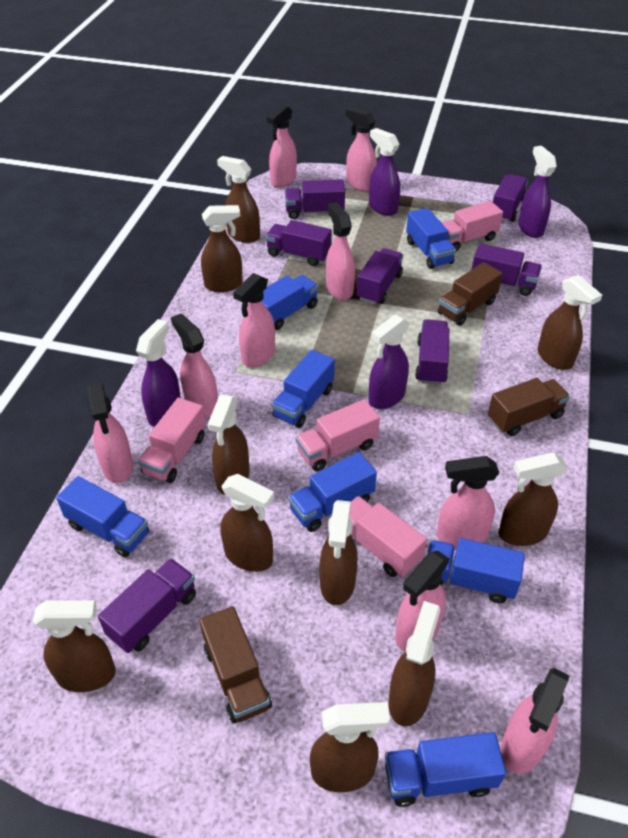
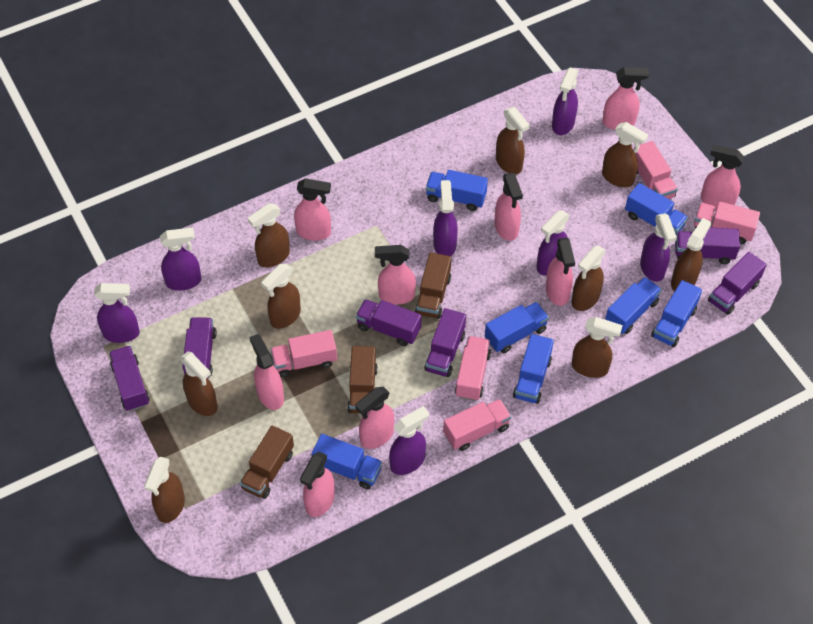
brown spray bottle: [33,600,116,692] [201,205,243,292] [208,395,250,495] [217,156,260,243] [220,474,274,572] [310,702,390,792] [320,500,358,605] [388,601,440,726] [498,452,567,546] [538,275,602,370] = 10 -> [144,457,185,523] [181,351,218,416] [248,203,290,267] [261,264,301,329] [496,107,530,174] [571,246,606,311] [572,317,623,378] [602,122,648,187] [671,218,711,292] = 9
pink truck: [138,397,206,483] [296,399,380,471] [349,496,427,577] [441,201,503,251] = 4 -> [270,330,337,377] [443,399,511,451] [455,336,491,401] [633,141,678,199] [694,201,760,244] = 5
purple spray bottle: [136,319,181,427] [369,128,400,216] [369,314,410,409] [518,146,557,238] = 4 -> [94,283,140,343] [160,228,201,291] [389,406,429,475] [433,180,458,256] [537,211,570,276] [552,68,578,135] [640,213,677,282] = 7
purple truck: [98,558,196,653] [265,220,332,266] [285,179,345,219] [357,248,403,304] [415,319,449,385] [472,243,542,296] [493,174,528,222] = 7 -> [109,346,150,411] [182,317,217,378] [356,299,421,346] [424,308,466,377] [675,227,740,264] [708,252,767,315] = 6

